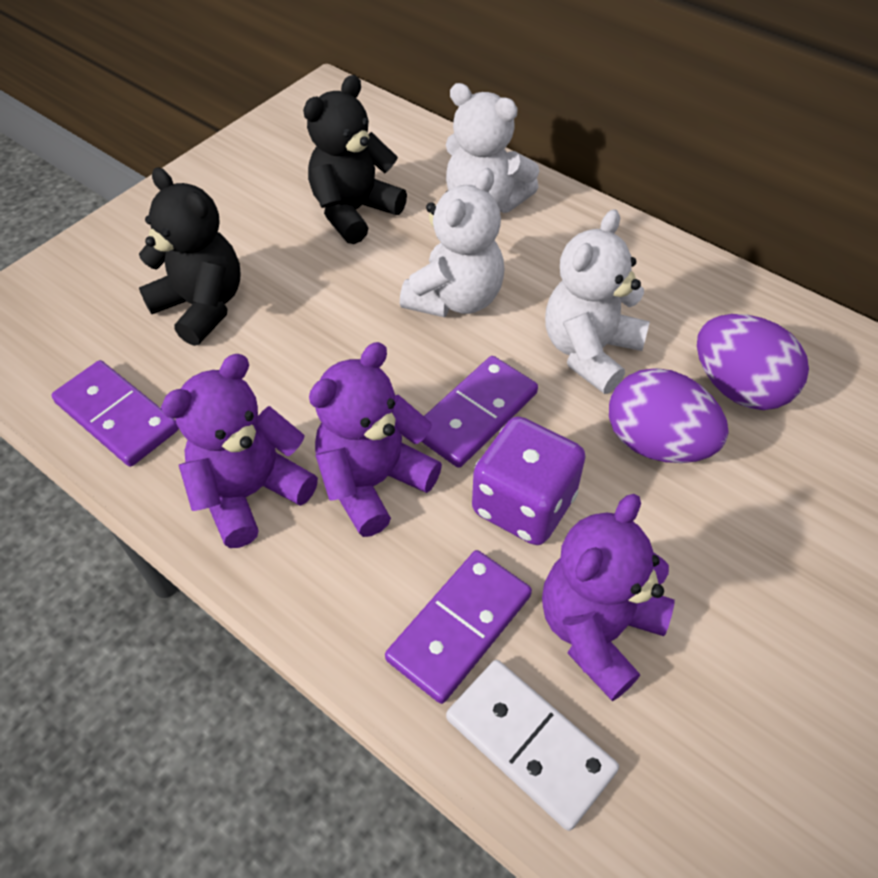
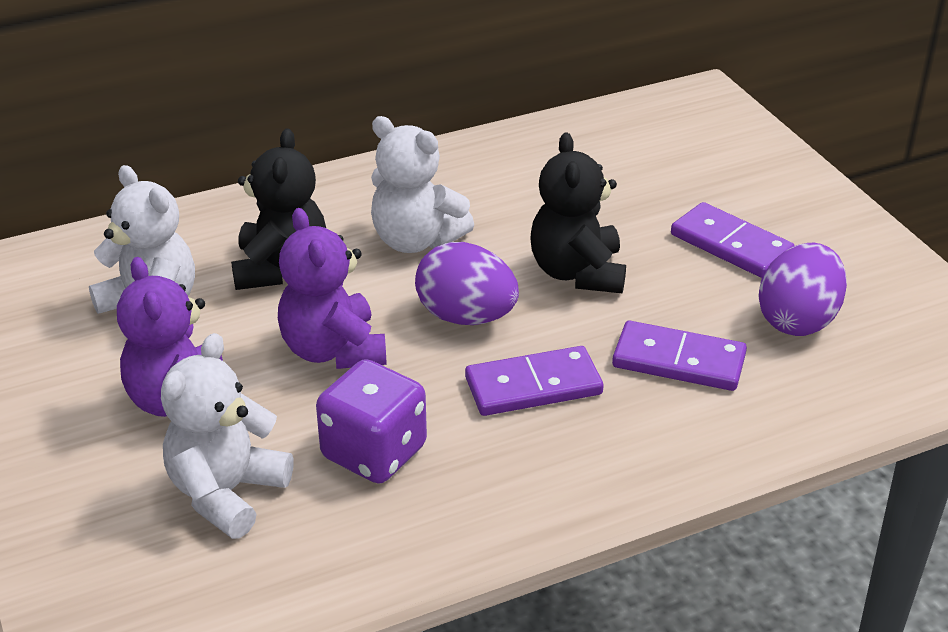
purple teddy bear: [161,354,318,548] [309,342,442,537] [542,494,675,701] = 3 -> [117,257,223,417] [278,208,387,369] = 2
white domino: [446,660,619,831] = 1 -> none = 0

